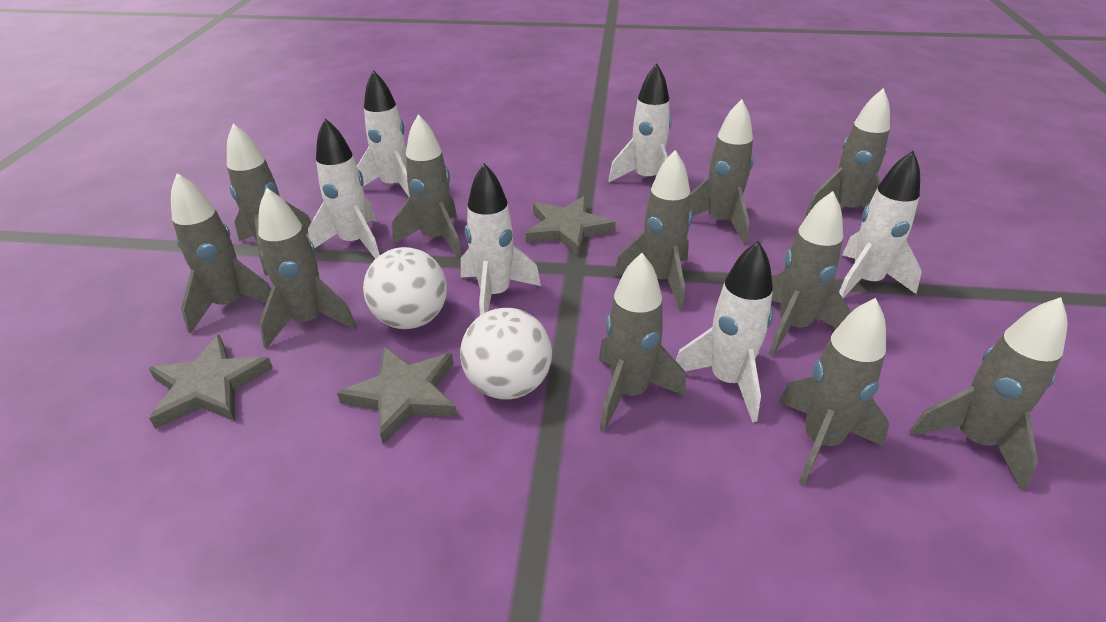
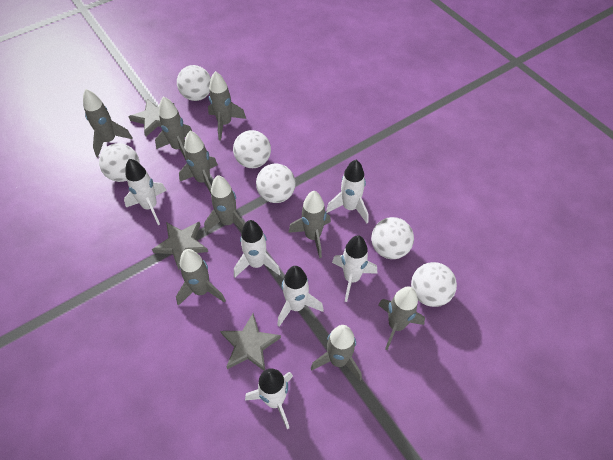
grey rocket: [171,173,271,334] [227,124,311,275] [258,188,357,348] [392,114,462,259] [599,253,686,432] [614,150,693,310] [690,99,754,245] [769,191,850,356] [779,298,889,485] [806,88,890,215] [909,297,1068,490] = 11 -> [83,89,133,157] [155,96,192,162] [176,249,226,306] [179,131,218,194] [204,175,245,232] [208,71,246,141] [288,191,331,258] [311,325,362,381] [378,286,425,350] = 9
white ball: [363,247,447,329] [460,308,552,399] = 2 -> [99,143,140,182] [177,65,211,101] [233,130,271,168] [256,163,295,203] [371,217,414,259] [411,262,457,307] = 6

